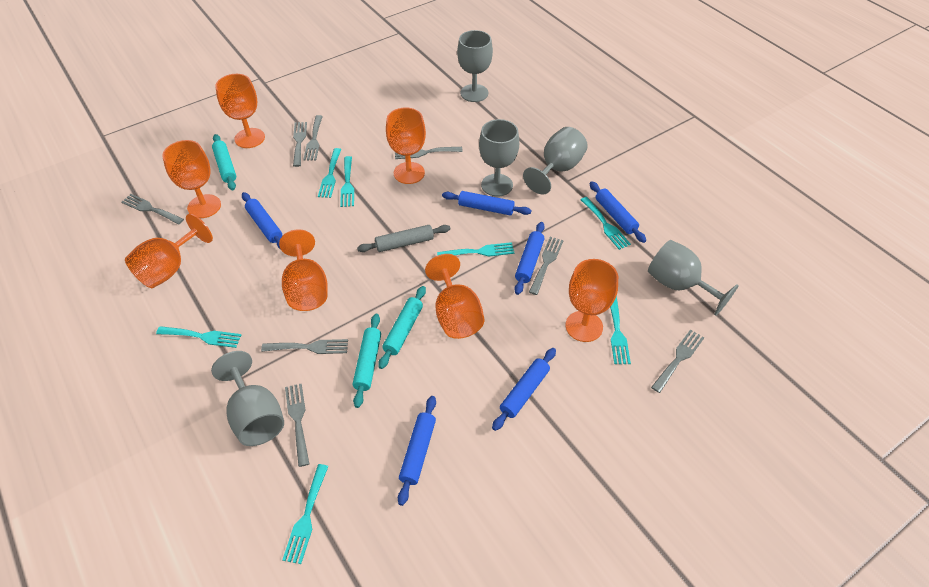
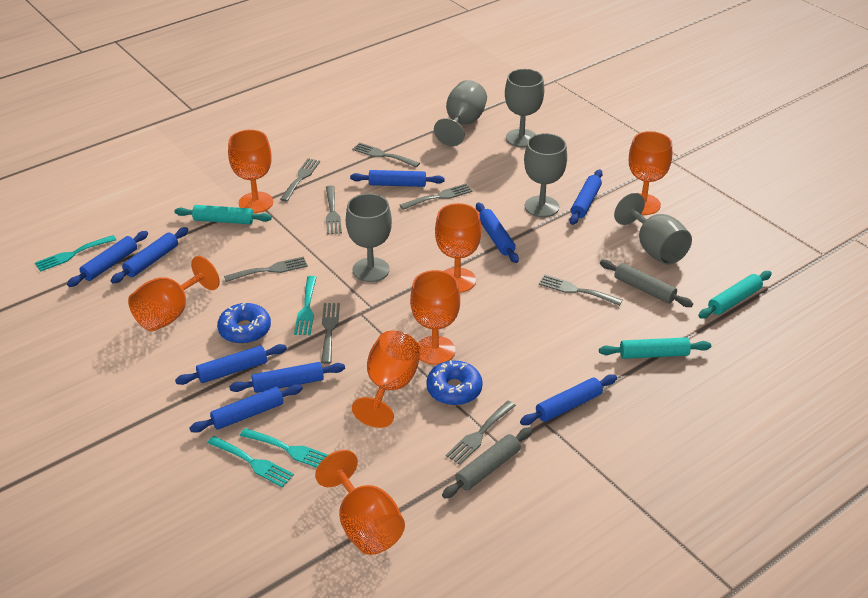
blue donut: none = 0 -> [217,303,271,344] [426,360,483,406] = 2
blue rolling pin: [242,192,282,249] [398,396,436,506] [442,191,531,215] [492,348,556,431] [514,222,545,295] [589,181,646,243] = 6 -> [67,231,148,287] [111,227,188,283] [175,344,287,385] [190,384,303,433] [229,362,345,393] [350,170,445,187] [476,202,519,263] [520,374,617,425] [570,169,603,225] = 9
grey rolling pin: [357,225,450,252] = 1 -> [442,427,532,499] [600,260,693,307] = 2
turquoise fork: [156,326,241,348] [282,464,328,564] [318,148,341,198] [340,156,354,207] [437,242,514,257] [580,197,631,250] [610,296,631,364] = 7 -> [35,235,116,272] [207,436,294,487] [240,428,328,468] [294,276,317,335] = 4

